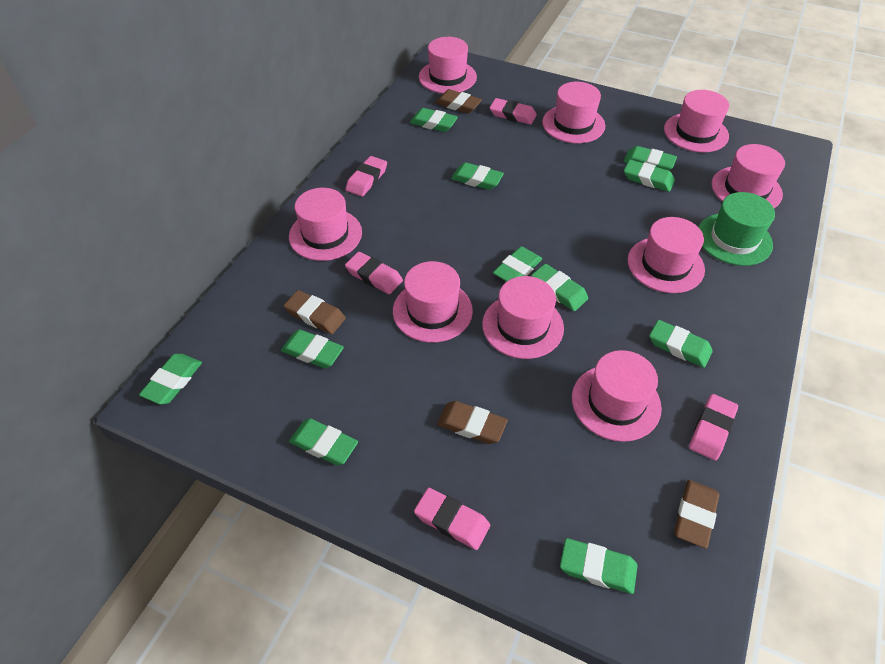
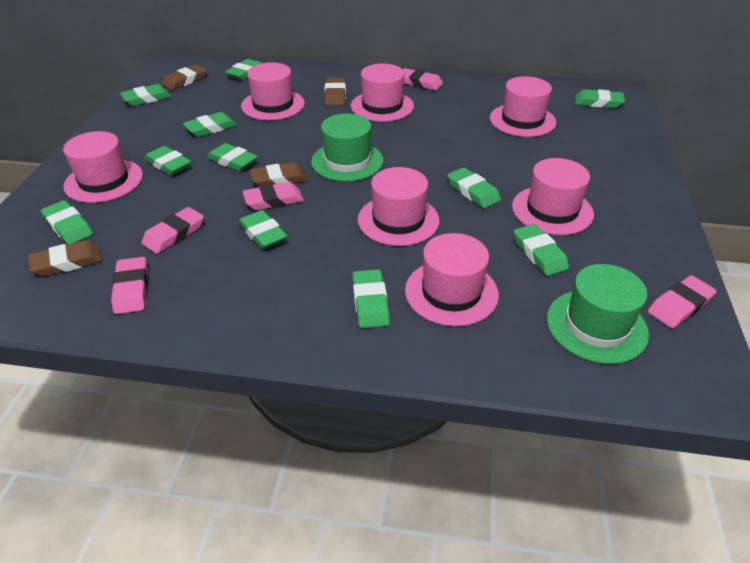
green hat: [699,192,775,266] = 1 -> [311,114,384,182] [547,264,649,364] = 2
pink hat: [289,188,362,261] [393,261,473,343] [419,37,477,93] [482,276,564,359] [542,82,605,143] [572,350,662,442] [628,217,705,293] [664,90,729,152] [711,144,785,208] = 9 -> [63,131,143,203] [241,62,305,120] [351,64,414,122] [358,167,439,246] [405,233,499,326] [490,76,556,137] [512,158,594,235] = 7

